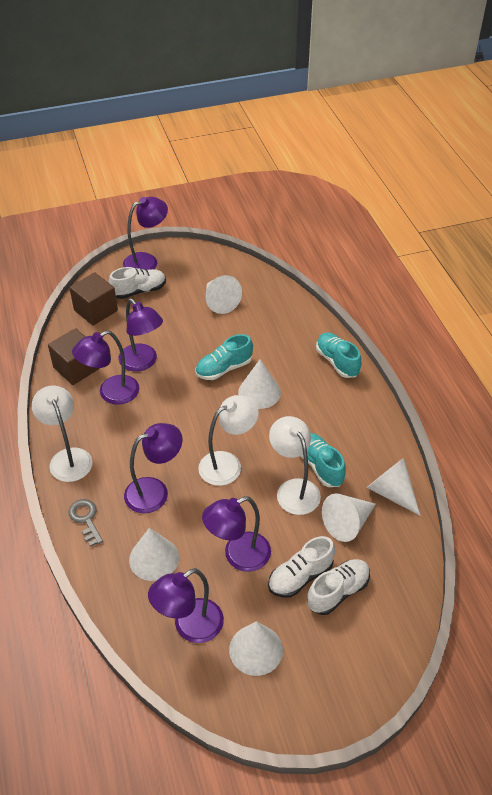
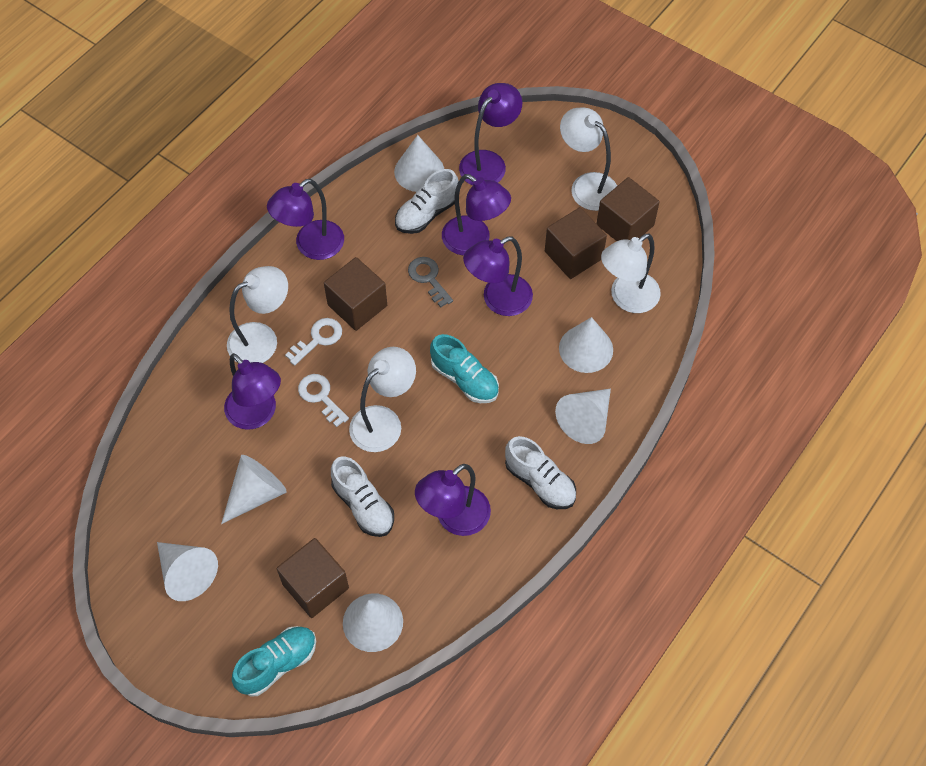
brown cube: [48,328,100,385] [69,272,118,326] = 2 -> [277,538,349,618] [324,257,387,331] [545,207,607,279] [597,177,660,241] = 4
turquoise shoe: [195,334,253,380] [301,433,346,487] [316,333,361,378] = 3 -> [232,626,316,697] [430,334,499,403] = 2
white key: none = 0 -> [285,318,342,366] [298,374,349,427] = 2
white lamp: [32,386,92,482] [198,395,259,486] [269,416,321,515] = 3 -> [227,266,288,363] [349,347,416,452] [560,108,617,211] [601,233,661,313] = 4

